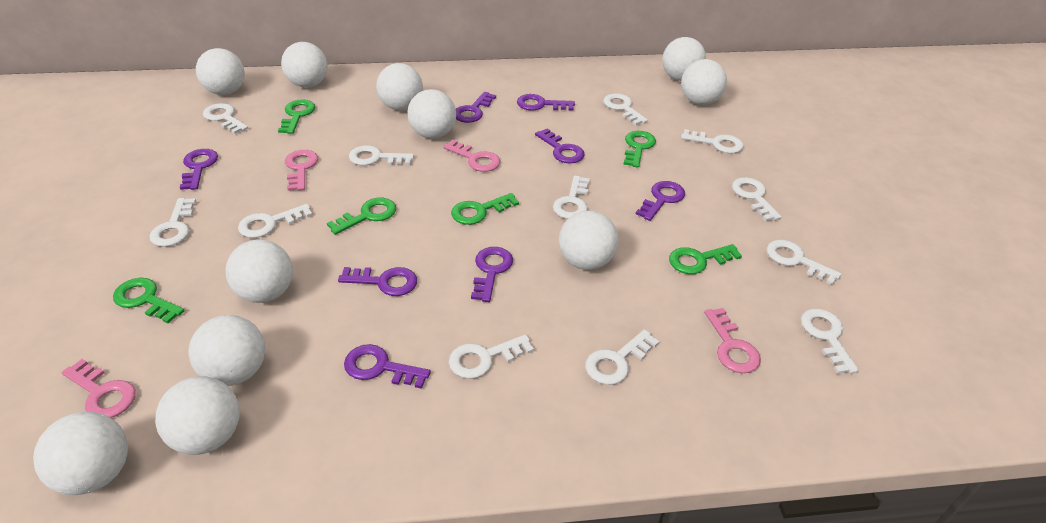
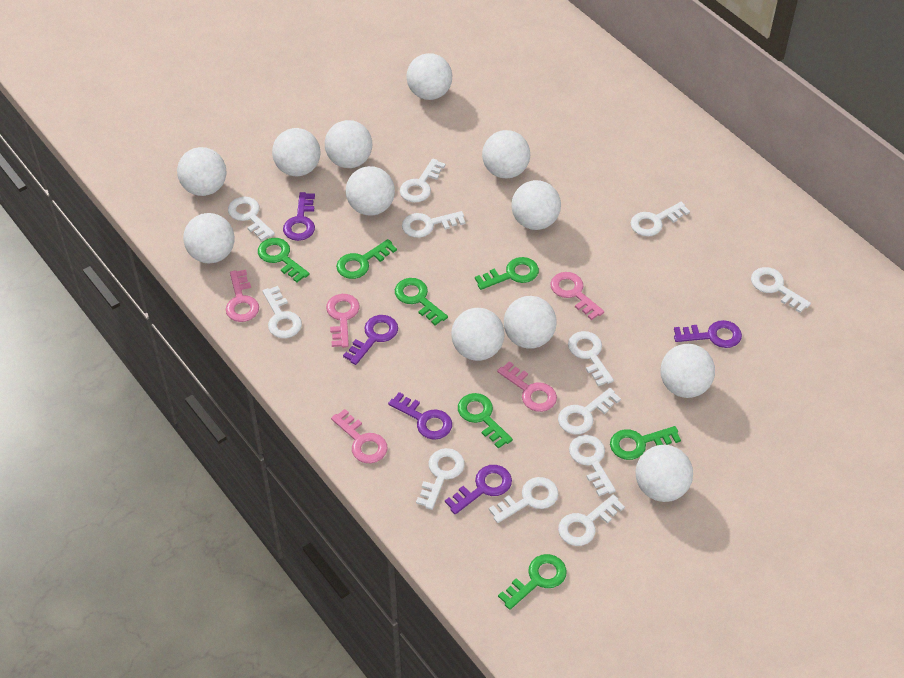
green key: [113,278,185,323] [278,99,315,134] [327,198,396,235] [451,193,519,225] [623,131,656,168] [669,244,742,274] = 6 -> [258,238,310,282] [336,239,397,279] [395,278,448,325] [458,393,513,449] [475,257,539,290] [498,554,567,610] [610,426,681,460] = 7
pink key: [61,359,136,418] [285,150,318,191] [443,140,500,172] [704,308,761,373] = 4 -> [226,269,259,322] [326,294,360,348] [331,409,388,463] [497,361,557,412] [550,272,604,320] = 5
purple key: [180,149,218,190] [338,267,417,296] [344,344,431,389] [456,92,496,123] [471,247,513,302] [517,94,575,111] [535,129,585,164] [636,181,685,221] = 8 -> [283,192,315,241] [343,315,398,365] [388,392,452,440] [445,465,512,514] [674,320,742,348] = 5
white ball: [33,412,128,495] [155,376,240,455] [189,315,265,386] [196,48,245,95] [225,240,293,303] [281,42,328,88] [376,63,423,110] [408,89,456,139] [559,211,618,270] [662,37,706,81] [681,59,727,105] = 11 -> [177,147,226,196] [183,213,235,264] [272,128,320,176] [325,120,372,168] [346,166,395,216] [406,53,452,100] [451,308,505,361] [482,130,530,179] [504,296,557,349] [511,180,561,230] [635,445,693,502] [661,344,715,398] = 12

